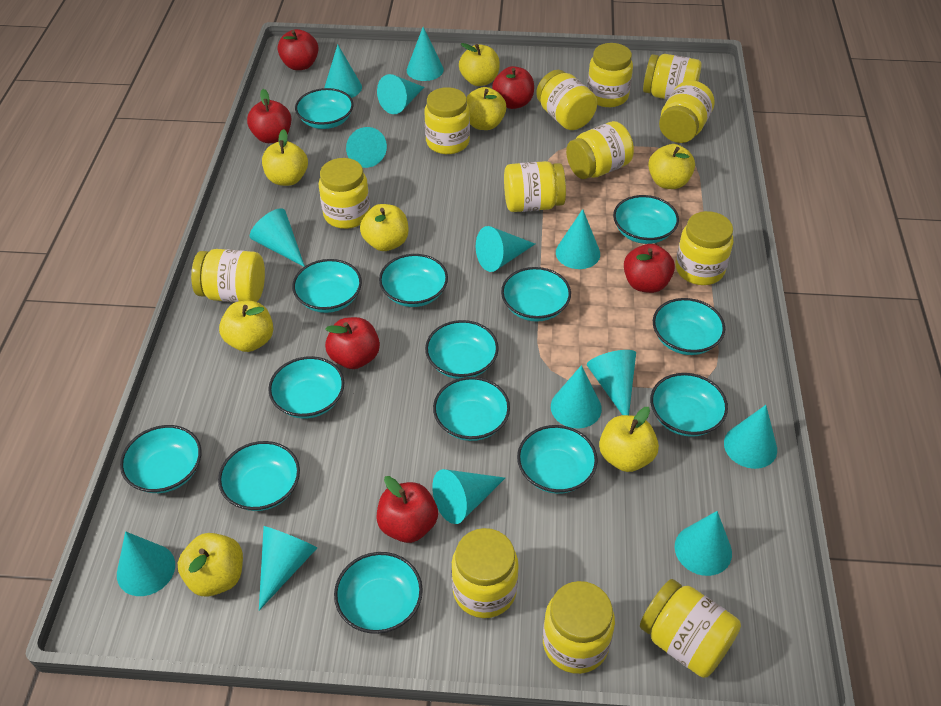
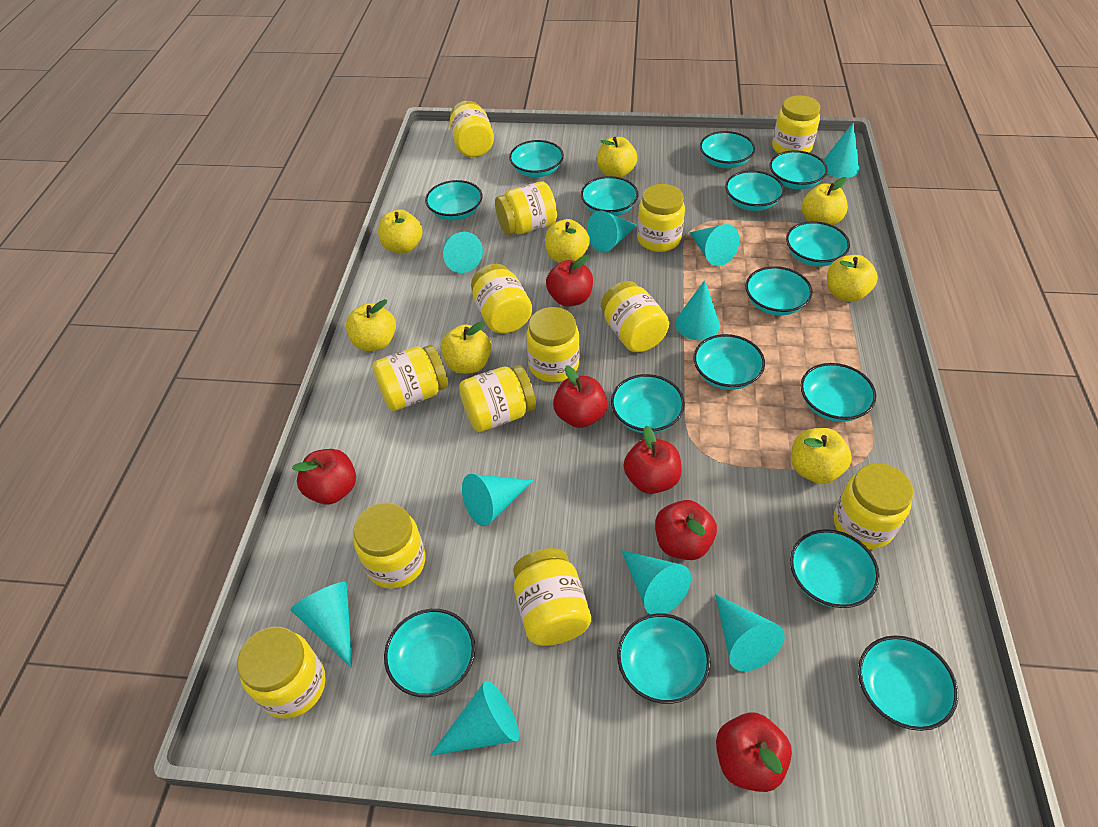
turquoise bowl: [120,425,201,493] [218,441,300,511] [268,356,344,419] [292,259,362,313] [295,88,353,129] [334,552,423,634] [379,254,448,307] [425,320,499,379] [433,377,510,441] [501,267,571,322] [517,425,598,494] [613,195,679,244] [650,373,728,437] [653,298,725,355] = 14 -> [384,609,475,697] [425,180,483,221] [509,140,564,177] [581,176,639,216] [611,374,685,433] [617,613,710,704] [693,334,765,390] [700,131,755,168] [725,170,784,211] [745,266,812,316] [770,150,828,189] [786,221,850,266] [790,529,880,608] [800,363,876,422] [858,635,958,731] = 15
turquoise cone: [117,531,175,596] [250,208,305,267] [259,526,317,610] [324,44,362,98] [346,127,387,168] [377,74,424,114] [407,27,444,81] [432,469,505,524] [476,226,535,272] [551,365,602,428] [556,209,600,269] [587,350,636,415] [675,511,732,576] [724,405,777,469] = 14 -> [290,582,352,668] [430,681,519,756] [443,232,483,273] [462,474,534,526] [587,211,637,253] [622,550,691,614] [675,280,720,341] [689,224,739,266] [715,594,784,671] [823,122,859,178] = 10

